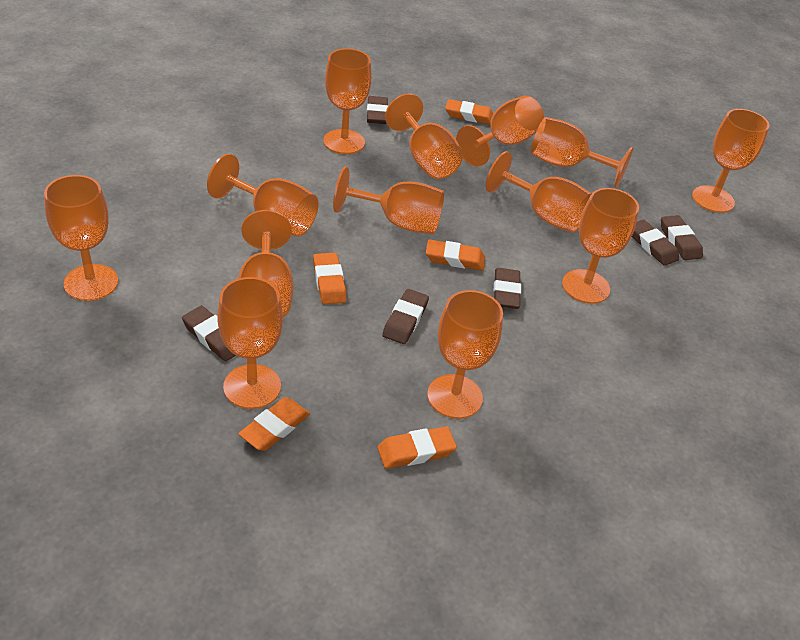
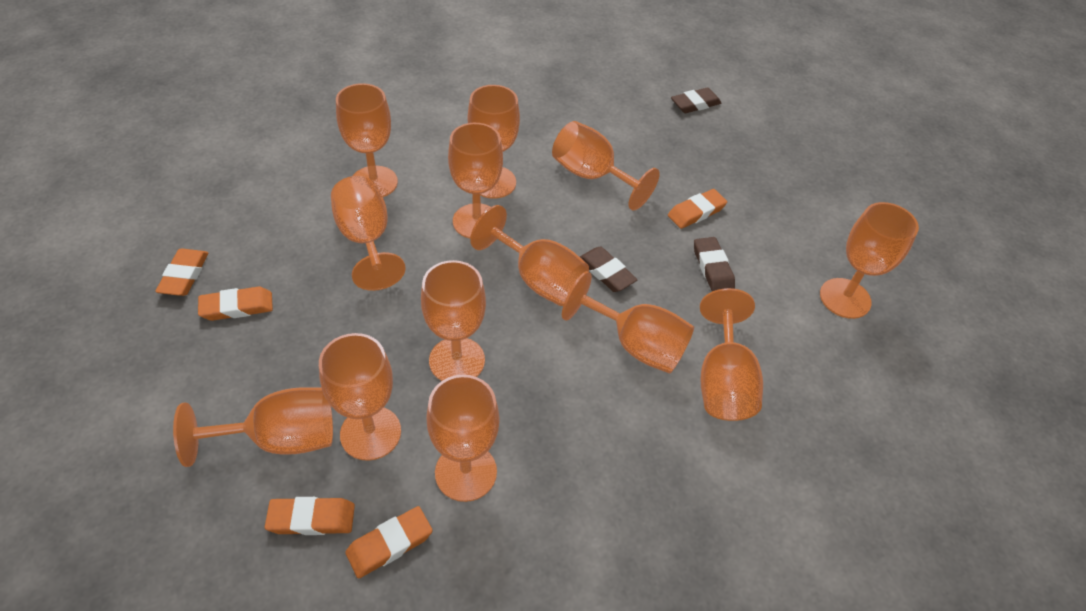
brown eraser: [182,306,236,362] [367,96,388,124] [382,289,429,344] [494,268,521,309] [632,220,679,266] [661,215,703,260] = 6 -> [580,247,638,292] [671,87,721,113] [694,237,735,291] = 3

